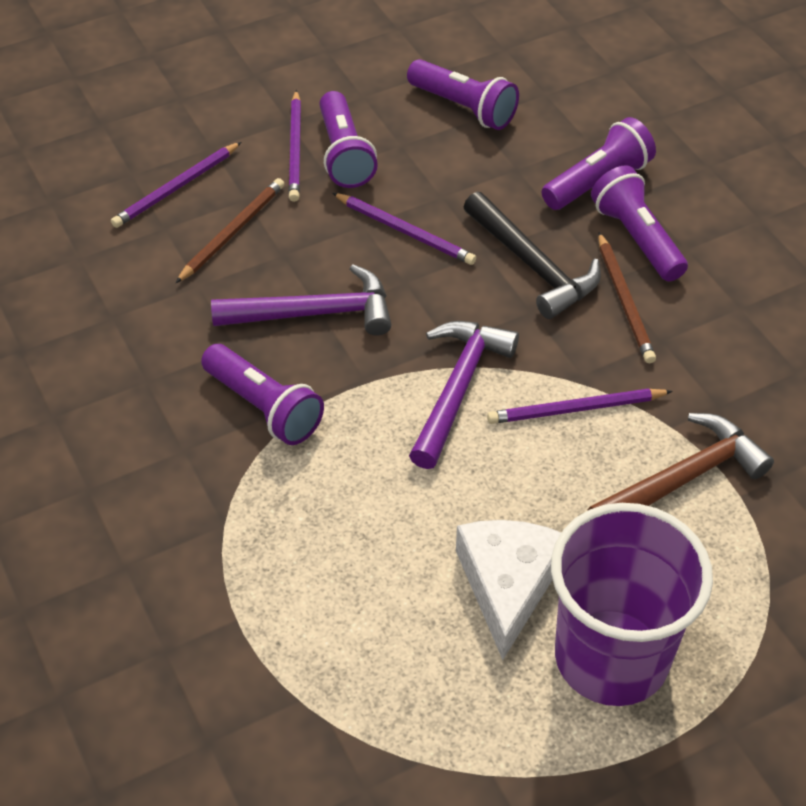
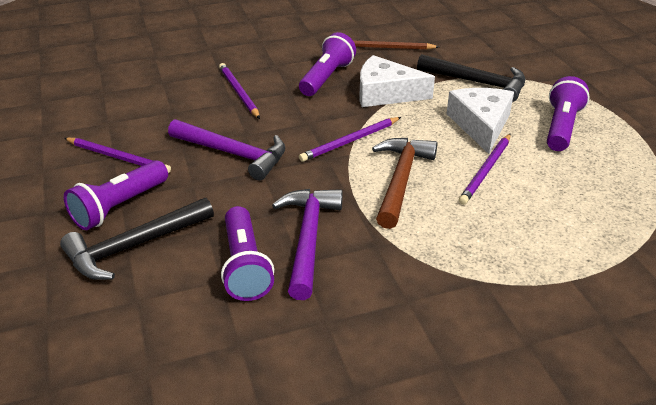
black hammer: [464,192,601,319] = 1 -> [60,198,214,280] [417,54,525,102] = 2
brown pencil: [176,178,284,283] [598,232,656,363] = 2 -> [353,40,439,50] = 1
purple cup: [551,503,713,706] = 1 -> none = 0
purple flashlight: [201,344,324,445] [319,91,378,188] [407,59,519,130] [542,117,656,210] [591,165,688,281] = 5 -> [64,160,168,230] [221,206,274,301] [299,32,356,96] [547,76,590,151] = 4
white cheese: [456,520,561,660] = 1 -> [360,55,435,107] [446,88,514,154] = 2

